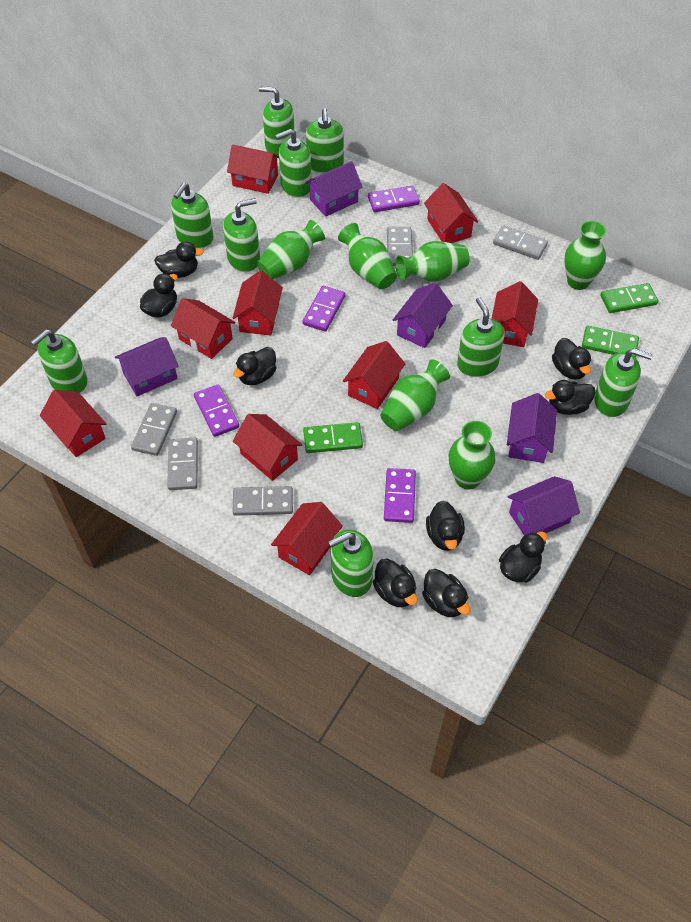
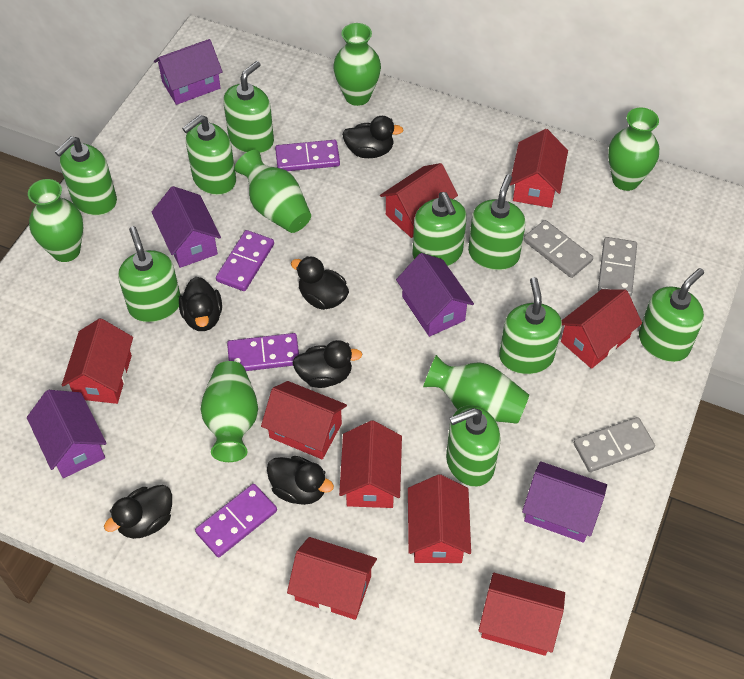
black duck: [140,273,178,318] [154,242,204,278] [233,347,276,385] [373,559,418,607] [422,569,470,617] [426,501,465,551] [499,531,547,583] [545,380,595,415] [552,338,591,380] = 9 -> [104,485,172,539] [179,277,222,331] [267,456,334,505] [291,256,349,310] [293,340,362,388] [342,116,403,158] = 6
green domino: [303,422,363,453] [582,325,639,358] [600,283,658,313] = 3 -> none = 0
grey domino: [131,403,177,456] [167,438,198,490] [232,486,293,516] [387,227,413,266] [493,225,548,260] = 5 -> [523,220,593,278] [574,417,655,472] [598,237,637,297] = 3

